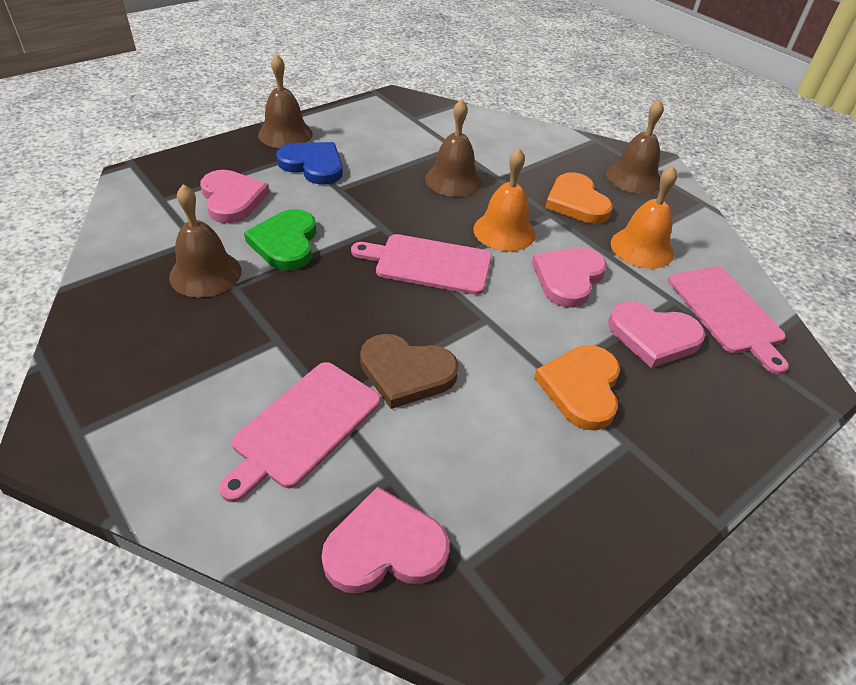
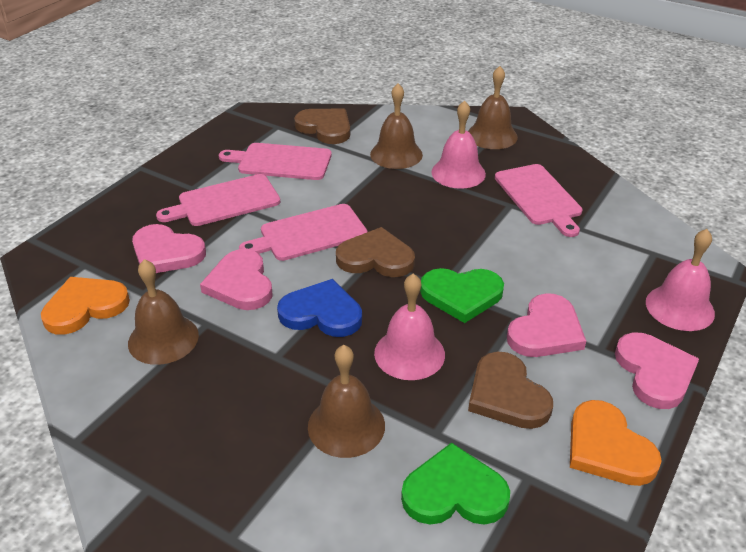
brown heart: [360,334,459,409] = 1 -> [294,109,350,144] [336,227,415,277] [468,352,553,429] = 3
green heart: [244,209,316,271] = 1 -> [401,442,510,525] [420,268,504,323] = 2
orange bell: [474,148,535,251] [611,166,677,269] = 2 -> none = 0
pink bell: none = 0 -> [374,274,445,380] [431,100,486,189] [646,229,715,331] = 3
pink cutting board: [219,362,380,502] [351,234,492,295] [668,266,789,375] = 3 -> [156,174,280,226] [219,143,332,180] [239,204,368,261] [495,164,582,237] = 4

